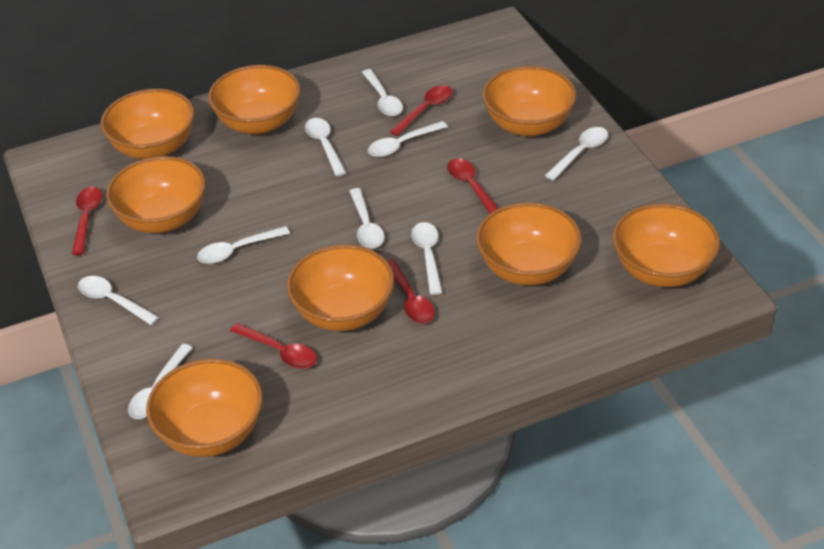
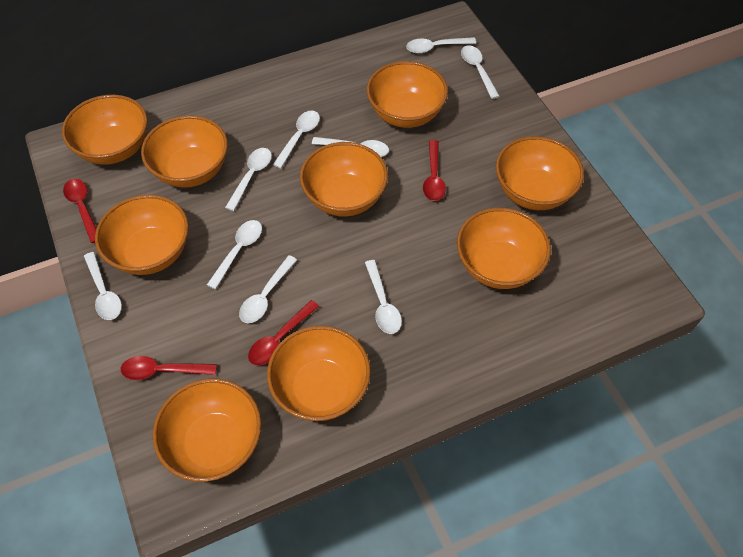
orange bowl: [101,89,195,159] [106,156,206,233] [146,359,263,457] [208,65,301,135] [287,245,394,331] [476,202,582,285] [482,66,576,137] [613,203,720,287] = 8 -> [62,95,148,165] [95,195,189,275] [141,115,228,188] [153,379,261,482] [267,326,371,421] [300,142,388,217] [367,61,448,128] [457,208,551,289] [496,136,584,210] = 9
red spoon: [72,187,102,255] [230,323,317,369] [386,259,435,323] [389,85,453,136] [447,158,499,213] = 5 -> [63,179,96,243] [121,356,217,380] [248,300,319,366] [423,140,446,201] = 4

